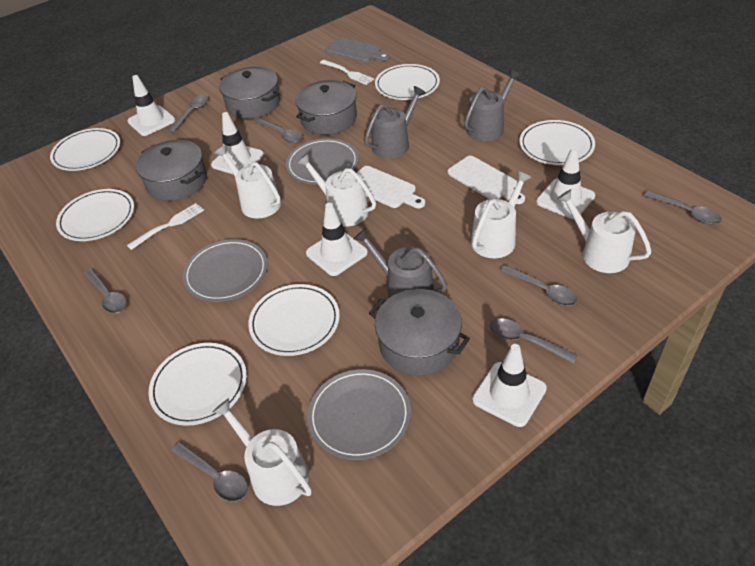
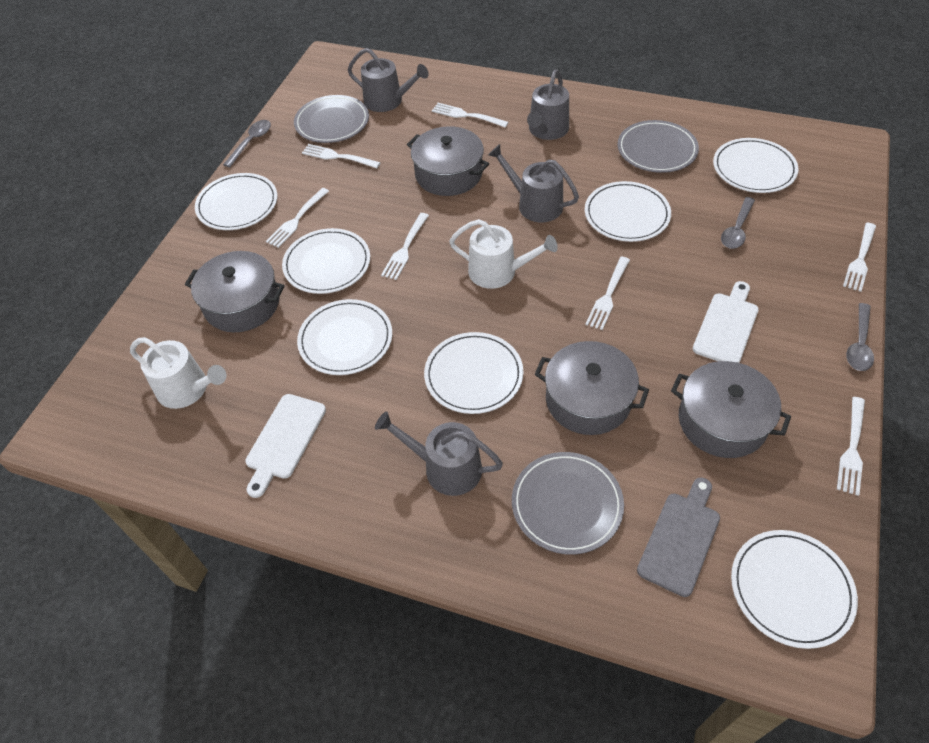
grey spoon: [83,269,127,313] [168,95,209,133] [171,442,248,501] [256,118,303,143] [490,318,578,363] [500,265,578,306] [644,191,722,224] = 7 -> [223,120,271,167] [721,197,755,249] [846,303,874,371] = 3
grey watering can: [354,228,447,298] [364,86,426,158] [464,70,521,141] = 3 -> [348,48,429,112] [375,411,503,496] [488,144,579,222] [527,70,569,140] = 4
white fork: [127,203,204,250] [320,60,374,85] = 2 -> [266,188,329,248] [302,144,381,168] [381,213,429,280] [432,103,509,128] [585,257,630,330] [837,397,865,496] [843,223,876,292] = 7
white plate: [50,128,120,171] [56,189,134,241] [148,343,247,426] [248,284,340,356] [375,64,440,100] [519,120,595,165] = 6 -> [195,173,277,230] [282,228,370,294] [297,299,392,375] [424,332,523,414] [585,181,671,242] [713,138,799,193] [731,530,858,649] = 7
white traffic cone: [128,75,175,136] [211,112,264,175] [306,203,368,276] [472,344,547,427] [536,147,595,219] = 5 -> none = 0
white watering can: [213,398,312,506] [214,145,281,219] [297,154,376,226] [471,171,532,258] [557,189,652,273] = 5 -> [130,337,226,409] [449,219,558,289] = 2

